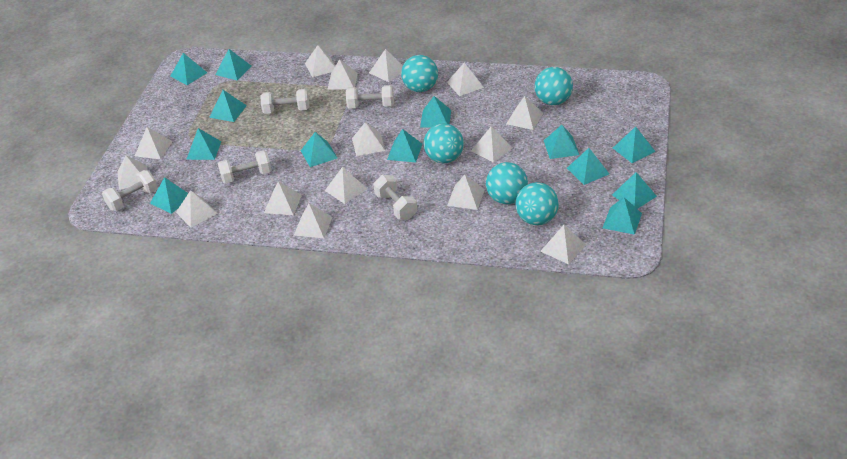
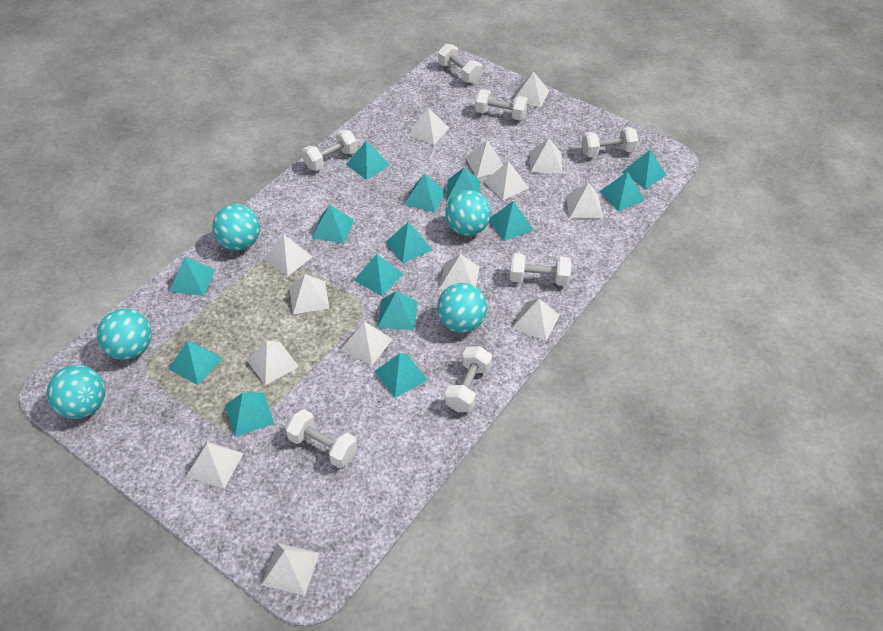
turquoise pyramid: [150,177,188,214] [171,53,207,85] [186,128,221,160] [209,90,247,122] [215,49,252,80] [301,132,338,167] [387,129,422,162] [420,96,451,127] [544,125,579,159] [567,148,609,185] [603,197,642,235] [612,172,657,209] [613,127,656,163] = 13 -> [168,341,223,385] [169,257,215,296] [225,392,274,437] [312,205,354,243] [346,141,390,180] [354,254,403,296] [375,353,428,398] [377,291,418,330] [386,222,432,263] [404,174,446,213] [446,168,480,202] [490,201,534,241] [600,172,645,211] [622,150,667,189] = 14
white dumbbell: [102,170,158,211] [218,150,271,184] [260,89,309,114] [346,85,394,109] [373,175,417,220] = 5 -> [285,409,358,468] [302,130,357,171] [438,44,482,83] [445,346,492,412] [475,89,528,120] [510,253,571,286] [581,127,639,157] = 7
white pyramid: [117,155,147,190] [135,127,173,159] [176,190,218,228] [264,181,302,215] [294,203,332,238] [305,45,335,77] [325,167,367,204] [327,59,358,90] [352,122,385,156] [369,49,403,82] [447,63,484,96] [447,174,485,210] [471,127,513,163] [506,96,543,130] [540,225,586,264] = 15 -> [187,442,244,489] [247,341,299,385] [262,543,319,596] [264,234,313,276] [289,274,330,314] [340,321,393,365] [408,107,449,145] [439,254,480,289] [466,140,503,178] [484,161,529,200] [512,299,560,341] [513,71,549,107] [530,138,562,174] [566,183,603,219] = 14

